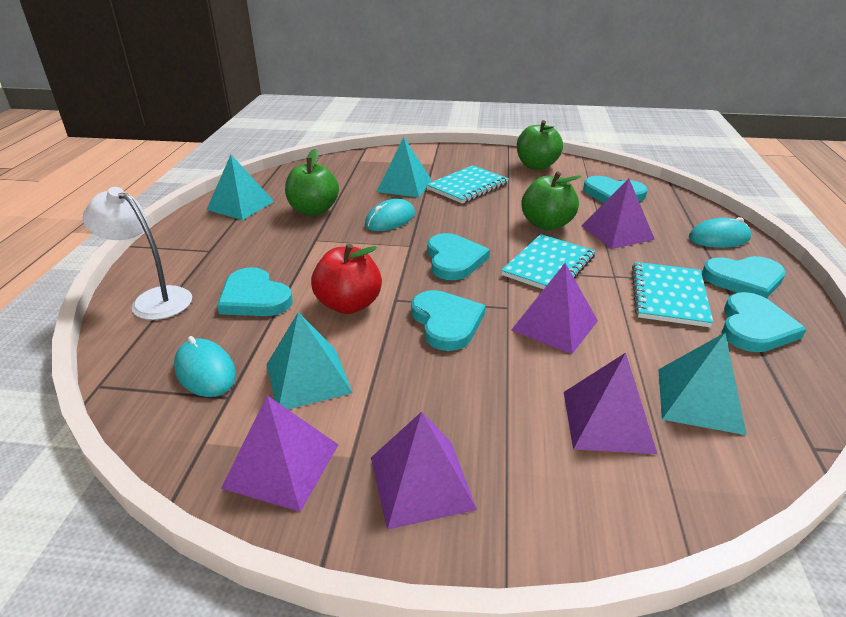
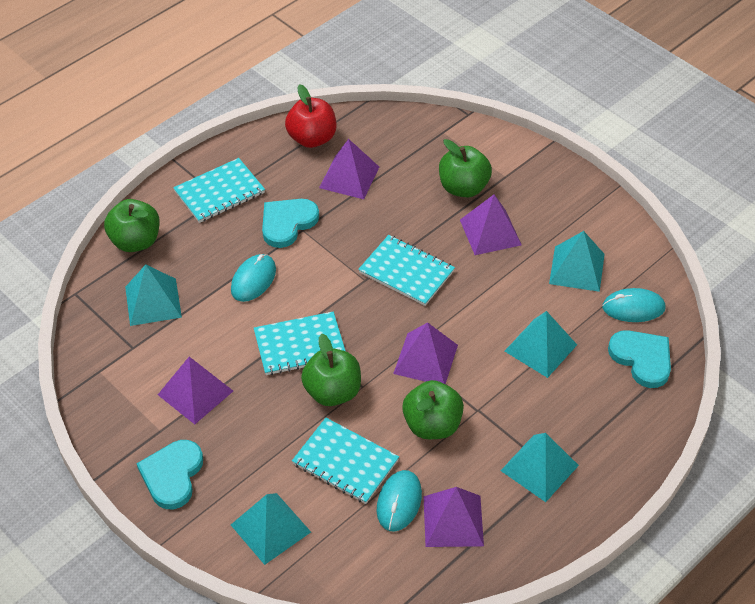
green apple: [285,149,339,216] [517,120,563,170] [521,171,582,230] = 3 -> [104,199,160,252] [301,334,361,406] [402,380,464,439] [439,139,492,197] = 4
turquoise heart: [217,267,293,316] [411,290,485,351] [427,233,490,280] [583,176,648,203] [702,256,786,299] [722,292,806,352] = 6 -> [136,440,203,509] [262,199,319,248] [608,330,671,388] = 3
turquoise notebook: [426,165,509,204] [501,234,595,289] [632,262,714,327] = 3 -> [173,158,265,223] [254,312,346,375] [292,418,399,504] [358,235,455,306] = 4
turquoise pyramid: [206,155,275,220] [266,312,353,409] [377,137,432,198] [658,333,747,435] = 4 -> [125,265,182,326] [231,493,311,565] [501,433,579,502] [505,311,577,378] [549,231,605,292] = 5
white lamp: [83,187,192,320] = 1 -> none = 0

